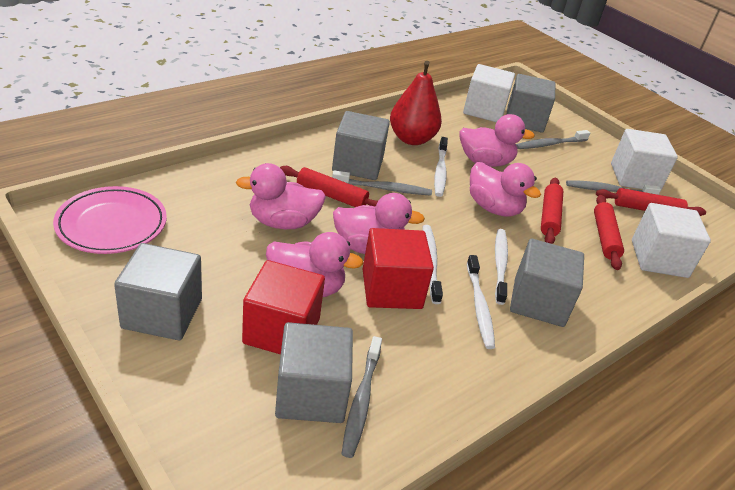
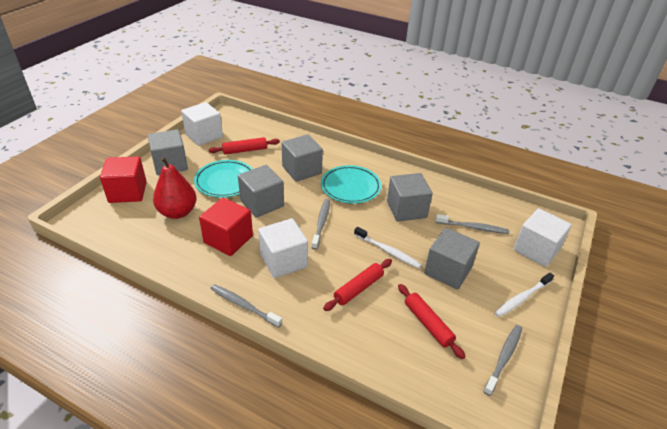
pink duck: [236,163,326,229] [266,232,363,297] [333,193,425,254] [459,114,535,167] [470,162,541,217] = 5 -> none = 0
pink plate: [53,186,167,254] = 1 -> none = 0
red rolling pin: [280,166,378,207] [541,178,563,244] [594,195,624,270] [596,188,706,216] = 4 -> [208,137,280,154] [323,259,392,311] [398,284,465,359] = 3
turquoise plate: none = 0 -> [194,160,253,198] [321,165,381,204] = 2
white toothbrush: [422,225,443,304] [434,137,448,197] [467,255,495,349] [495,229,508,305] = 4 -> [354,227,422,269] [494,273,554,317] = 2

